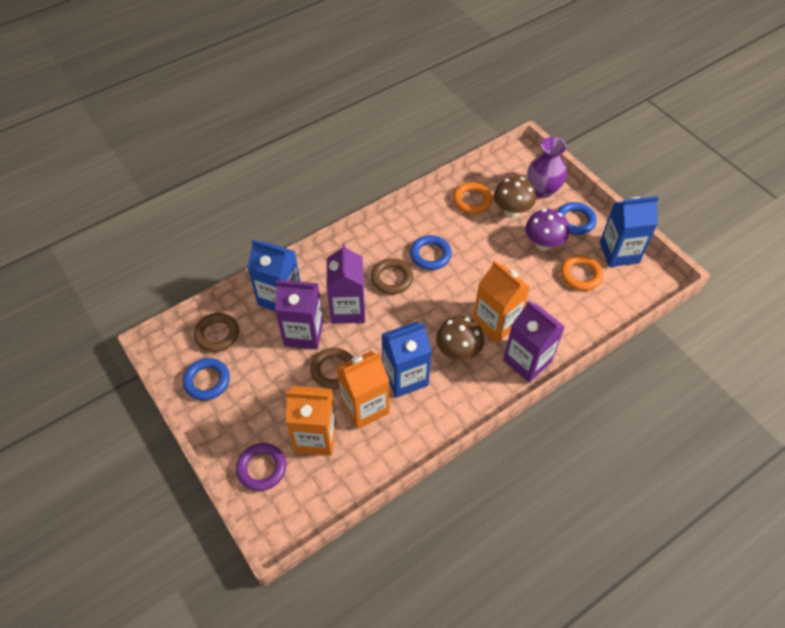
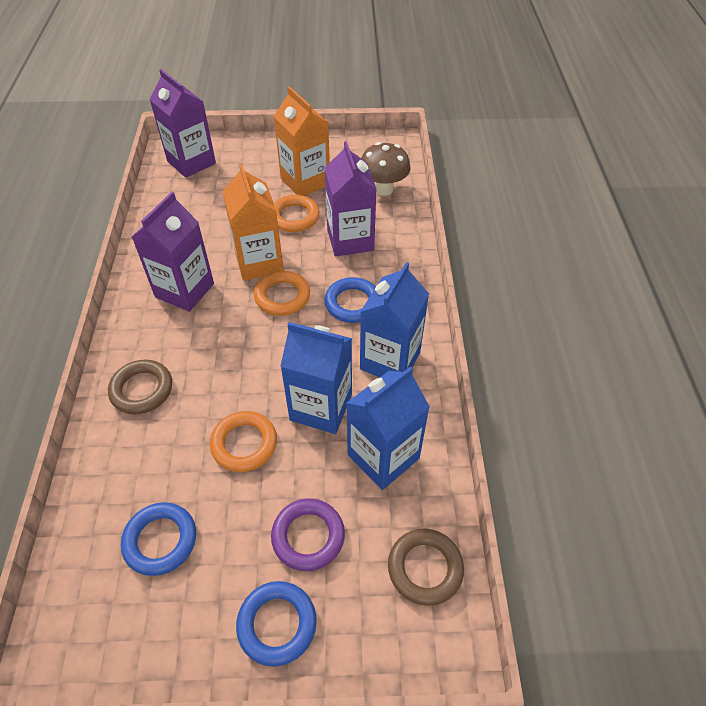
brown mushroom: [436,316,484,360] [494,177,536,218] = 2 -> [361,142,411,196] = 1
brown ring: [194,313,239,352] [310,348,353,389] [371,258,413,295] = 3 -> [108,360,172,414] [388,529,464,606] = 2
orange carton: [286,386,337,455] [337,351,390,429] [473,260,530,343] = 3 -> [222,163,284,281] [273,87,330,196] = 2
orange ring: [453,182,492,214] [560,255,603,291] = 2 -> [210,411,277,472] [254,271,310,316] [274,195,320,232] = 3
purple mushroom: [525,209,569,251] = 1 -> none = 0
purple vase: [528,137,567,198] = 1 -> none = 0

